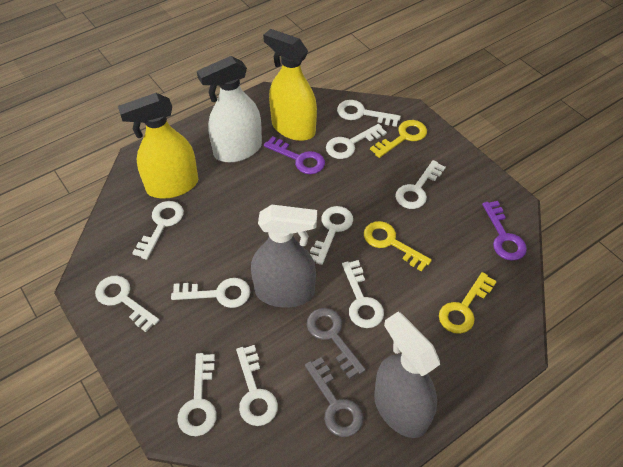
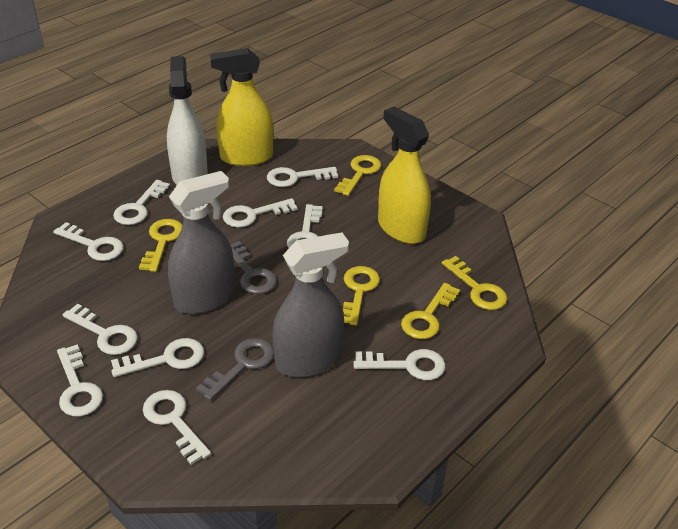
purple key: [264,136,325,174] [482,201,527,261] = 2 -> none = 0
yellow key: [364,221,432,272] [370,120,427,158] [439,272,497,334] = 3 -> [139,219,183,272] [334,155,381,196] [343,266,380,326] [401,283,460,339] [442,256,507,310] = 5

